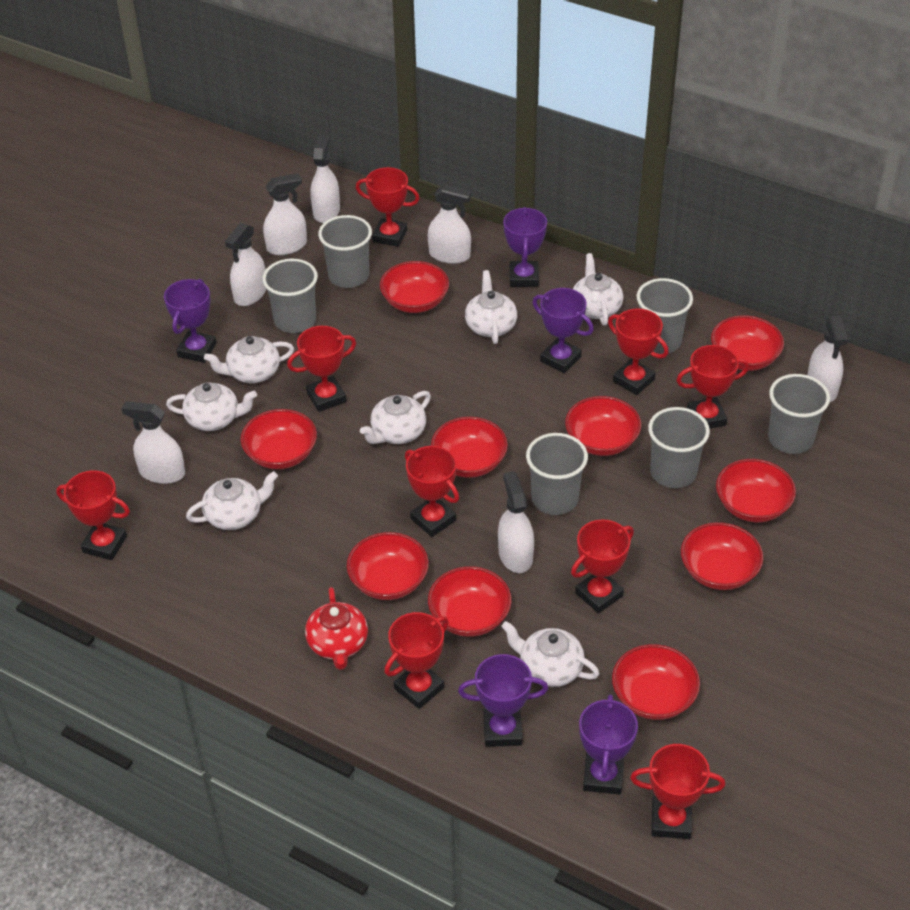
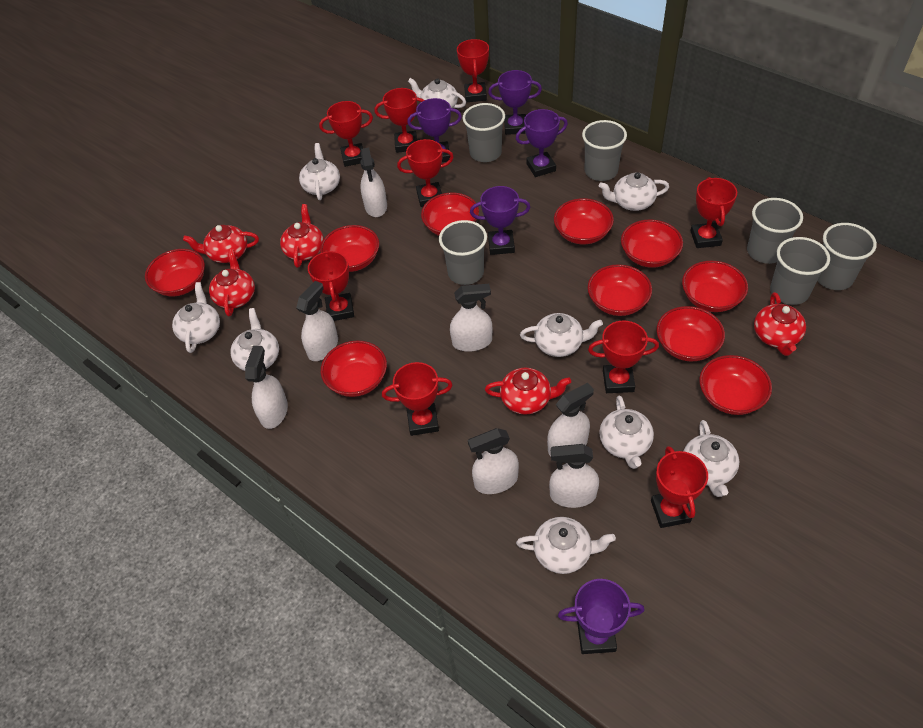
red teapot: [305,587,368,670] = 1 -> [183,225,259,263] [209,249,255,317] [280,204,324,268] [485,368,571,415] [754,292,806,356] = 5
white teapot: [166,382,257,431] [186,471,278,530] [204,336,294,383] [360,391,431,444] [465,270,517,344] [501,621,599,687] [573,253,623,325] = 7 -> [172,282,220,353] [230,308,279,371] [299,143,340,200] [408,78,466,108] [516,517,616,574] [520,313,603,357] [599,172,669,211] [599,395,654,469] [684,420,739,497] = 9

